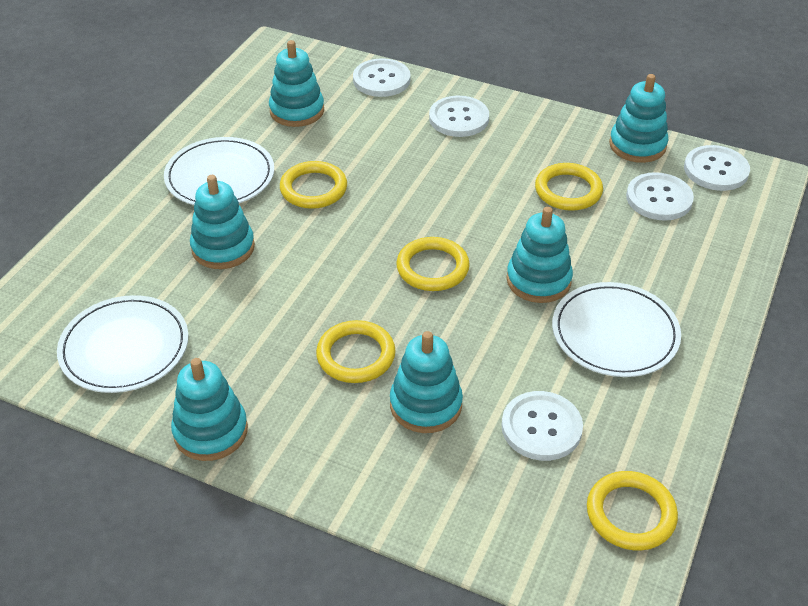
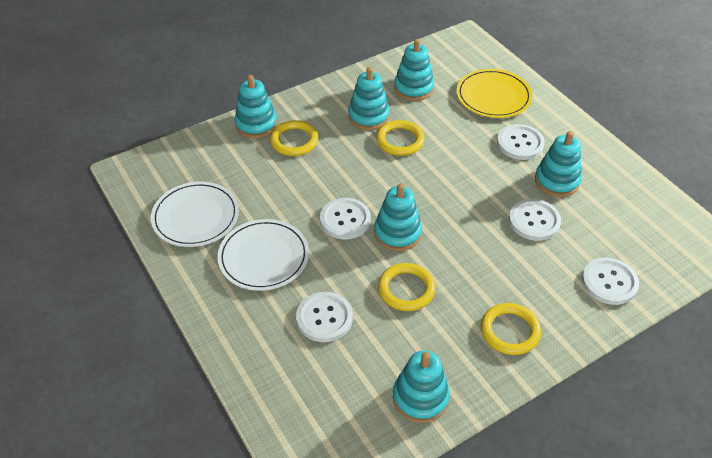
white plate: [57,295,188,393] [164,137,274,205] [552,282,681,377] = 3 -> [151,182,239,247] [217,219,309,291] = 2
yellow plate: none = 0 -> [457,69,533,118] = 1
yellow ring: [280,161,347,209] [316,320,395,383] [396,237,470,291] [535,163,603,211] [587,471,678,551] = 5 -> [270,120,318,156] [376,120,425,156] [378,263,436,311] [481,303,541,355] = 4

